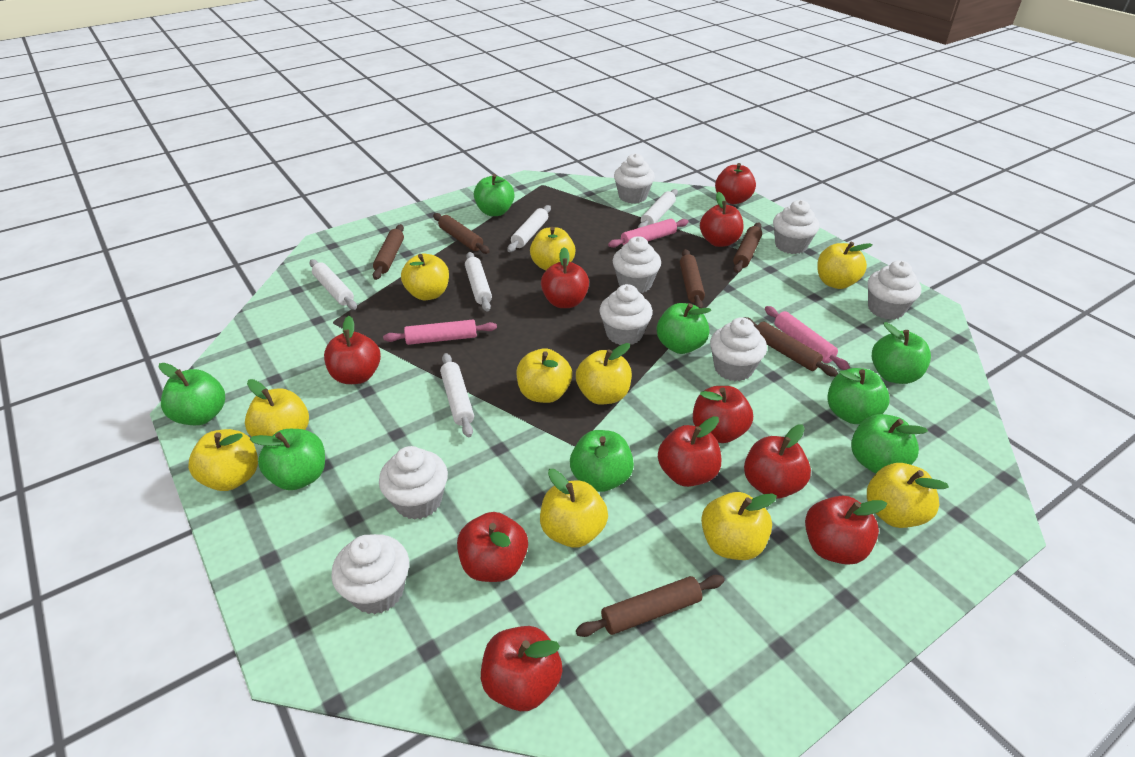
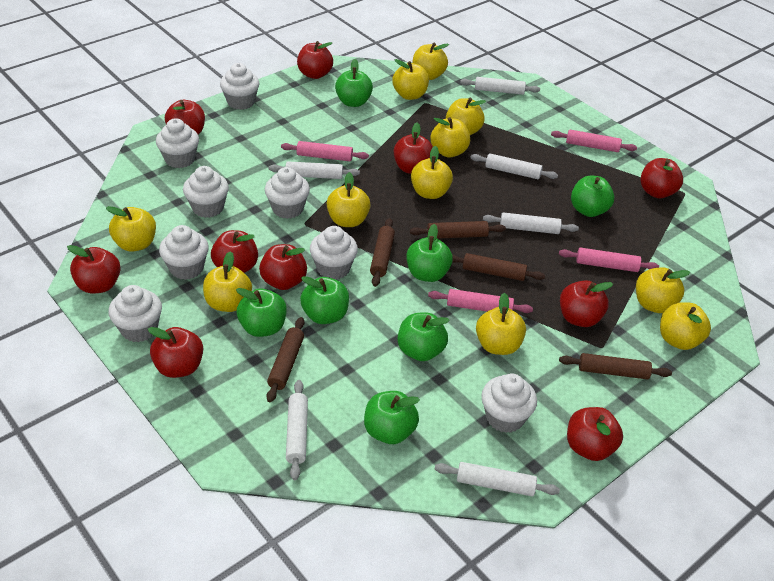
brown rolling pin: [373,224,404,280] [433,213,490,254] [576,575,725,637] [680,249,705,308] [733,223,762,273] [743,317,838,377] = 6 -> [267,317,304,402] [370,218,395,287] [410,221,506,239] [452,253,545,281] [559,353,672,379] = 5
green apple: [158,363,225,425] [250,429,325,490] [474,174,515,216] [570,430,634,492] [657,303,711,354] [827,368,890,424] [851,414,928,473] [872,322,931,384] = 8 -> [236,288,287,337] [300,276,349,324] [335,59,373,107] [364,391,420,444] [398,312,450,361] [407,224,453,282] [571,176,614,217] = 7
pink rolling pin: [383,320,497,345] [608,219,688,248] [765,306,850,370] = 3 -> [281,141,369,161] [428,289,533,313] [551,130,637,152] [559,248,659,272] = 4
white rolling pin: [309,259,357,310] [440,353,474,437] [465,252,492,312] [507,205,551,252] [638,189,678,228] = 5 -> [269,161,360,179] [286,380,308,480] [435,462,560,496] [460,77,540,95] [470,153,558,179] [483,212,579,234] = 6
yellow apple: [188,429,258,491] [245,379,309,437] [401,254,449,300] [516,348,572,403] [530,227,576,270] [540,469,608,548] [576,343,632,404] [701,492,777,560] [818,242,873,289] [867,463,949,528] = 10 -> [106,206,156,252] [203,251,252,312] [327,172,371,227] [392,59,429,100] [411,146,453,199] [412,43,449,80] [431,117,470,157] [446,98,486,135] [476,293,526,355] [636,268,690,313] [660,302,711,350] = 11

